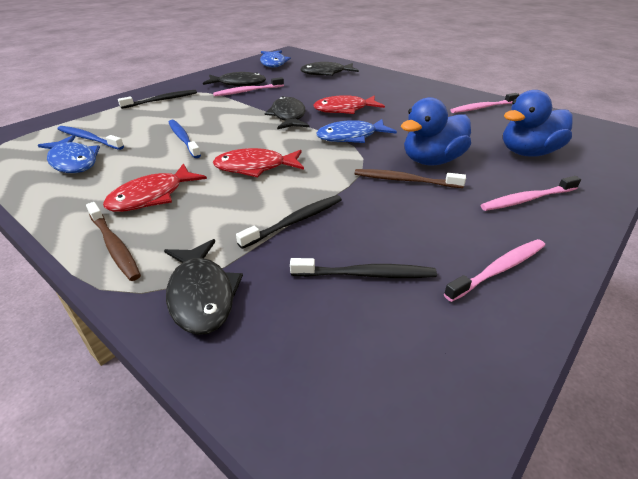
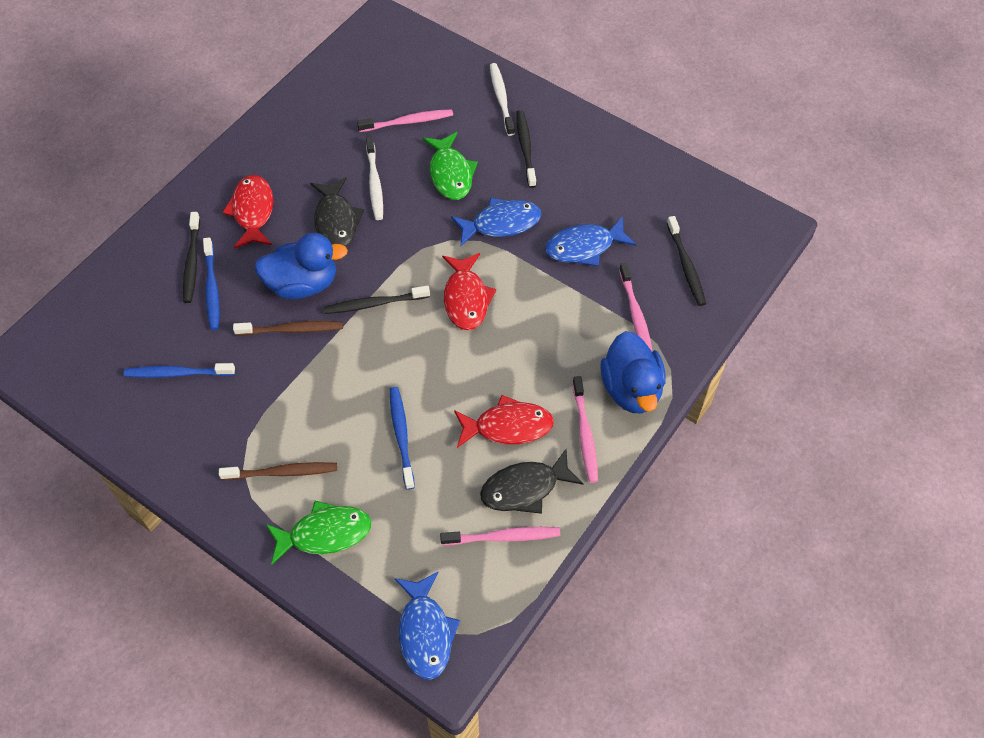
black fish: [164,239,243,335] [203,72,266,86] [265,96,309,130] [300,62,359,76] = 4 -> [310,177,364,247] [480,449,583,514] = 2
black toothbrush: [118,90,197,109] [236,195,342,249] [290,258,437,278] = 3 -> [183,212,200,303] [324,285,430,314] [516,110,536,188] [667,216,706,306] = 4
blue toothbrush: [57,126,124,150] [169,120,201,158] = 2 -> [124,363,235,378] [203,237,219,330] [390,387,415,490] = 3
green fish: none = 0 -> [266,501,371,565] [423,132,478,200] = 2
white toothbrush: none = 0 -> [366,136,383,220] [490,63,515,136] = 2

